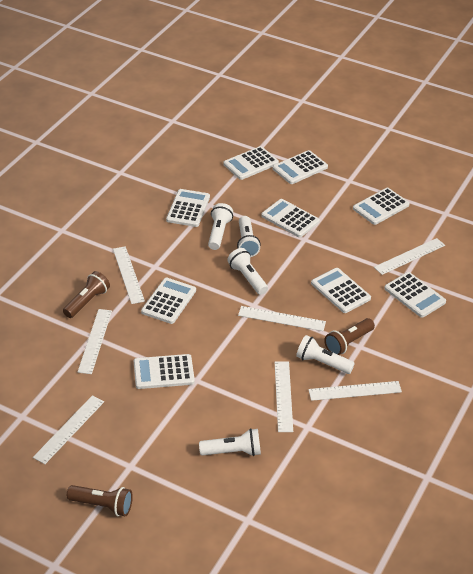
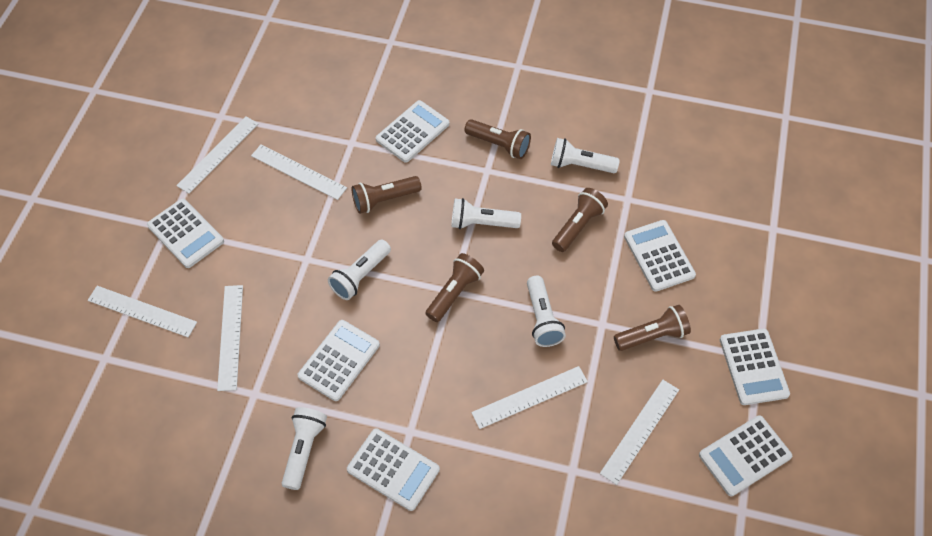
brown flashlight: [63,271,110,318] [67,485,133,516] [324,318,375,355] = 3 -> [352,176,422,214] [426,253,484,322] [464,119,531,159] [552,188,608,252] [614,305,691,351] = 5
white calculator: [134,354,195,389] [141,278,196,324] [166,189,210,227] [223,146,279,180] [261,199,320,238] [273,150,328,184] [311,268,371,313] [353,188,410,225] [384,272,446,318] = 9 -> [147,199,224,268] [298,320,380,401] [347,428,440,511] [376,100,450,163] [624,220,696,292] [699,415,792,496] [720,329,790,405] = 7
white ruler: [33,395,104,464] [78,309,112,374] [113,246,145,304] [238,306,326,331] [275,361,293,432] [308,381,402,401] [374,238,445,275] = 7 -> [87,286,197,337] [176,116,258,194] [217,285,243,391] [251,145,347,200] [471,366,588,429] [600,380,679,485] = 6

